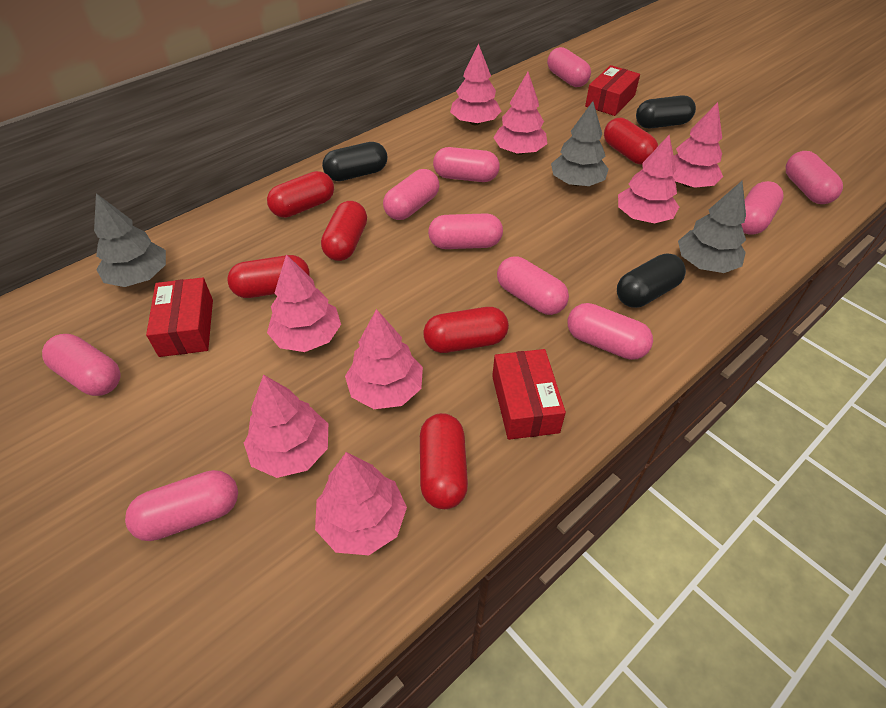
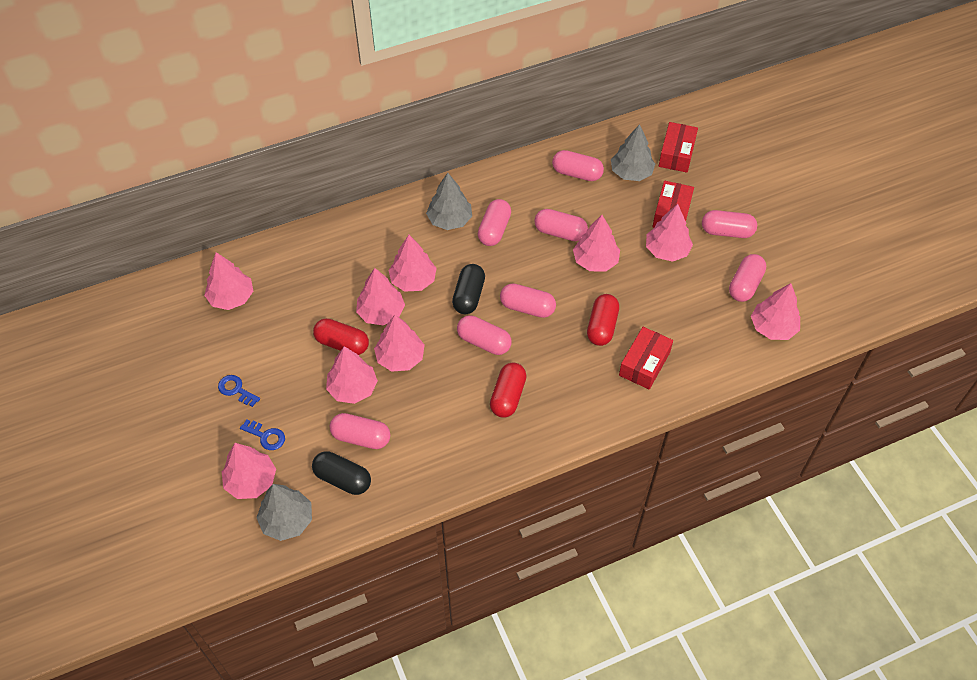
black capsule: [322,142,387,181] [617,253,686,308] [636,96,696,128] = 3 -> [312,451,371,495] [452,264,485,314] = 2
blue key: none = 0 -> [218,375,260,407] [240,419,285,450] = 2
pink capsule: [42,334,121,396] [125,470,238,541] [383,169,440,220] [428,213,503,249] [433,147,500,182] [497,256,569,315] [547,47,591,87] [567,303,653,360] [741,181,784,235] [786,151,843,204] = 10 -> [330,413,390,449] [457,315,512,355] [478,199,511,246] [500,283,556,318] [534,209,588,241] [552,150,604,181] [702,210,757,238] [729,254,766,302] = 8
pink tree: [244,375,328,478] [267,254,341,352] [315,452,407,555] [345,309,423,409] [450,43,501,125] [493,72,547,155] [618,135,679,223] [673,102,723,188] = 8 -> [204,252,253,310] [222,443,276,499] [326,346,378,404] [356,268,405,325] [374,315,425,372] [389,235,437,292] [573,215,620,271] [646,204,693,262] [751,283,800,340] = 9
red capsule: [227,255,310,298] [267,171,334,218] [321,201,367,261] [420,413,468,509] [423,307,509,353] [604,118,658,164] = 6 -> [313,318,369,355] [490,362,526,418] [587,294,619,346] = 3

